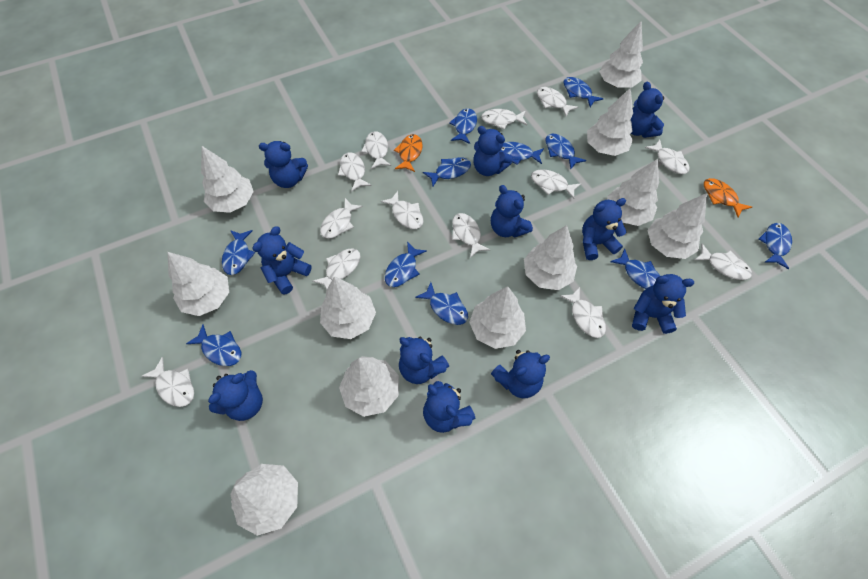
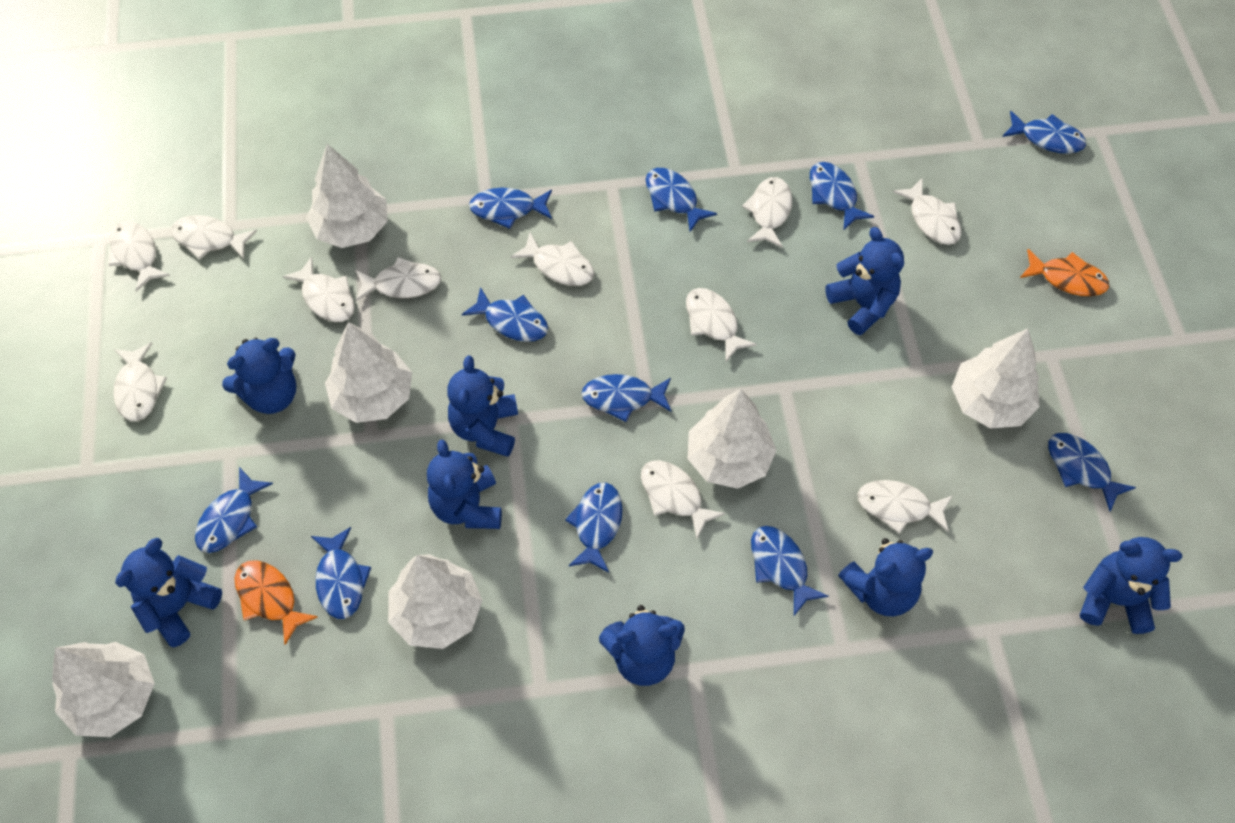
blue teddy bear: [208,370,263,421] [252,226,312,295] [259,141,308,188] [399,337,449,384] [423,381,476,433] [473,126,512,176] [491,185,533,238] [491,350,550,398] [582,198,627,260] [630,82,664,138] [632,274,694,334] = 11 -> [115,538,222,647] [222,338,296,414] [427,439,502,529] [447,356,518,457] [599,605,685,686] [825,227,904,335] [838,538,933,616] [1080,537,1182,634] = 8
white fish: [142,357,194,407] [312,249,361,289] [320,198,363,239] [338,152,371,192] [361,131,391,169] [381,191,424,229] [452,213,490,258] [481,109,527,130] [531,169,581,199] [537,87,578,116] [560,287,606,338] [645,139,689,174] [694,244,752,280] = 13 -> [109,221,170,292] [113,342,167,421] [170,215,257,259] [282,256,355,322] [355,257,441,301] [511,232,594,286] [641,460,725,539] [686,288,757,362] [742,177,792,248] [857,480,953,534] [893,178,961,245] = 11
white tree: [168,252,229,316] [201,146,254,213] [230,464,298,536] [320,276,376,339] [339,356,399,417] [469,286,526,349] [524,225,577,290] [587,88,633,156] [599,20,643,88] [607,159,659,226] [647,193,707,259] = 11 -> [52,642,155,737] [306,144,387,248] [325,322,412,423] [388,554,483,649] [688,389,777,489] [952,328,1039,429] = 6

